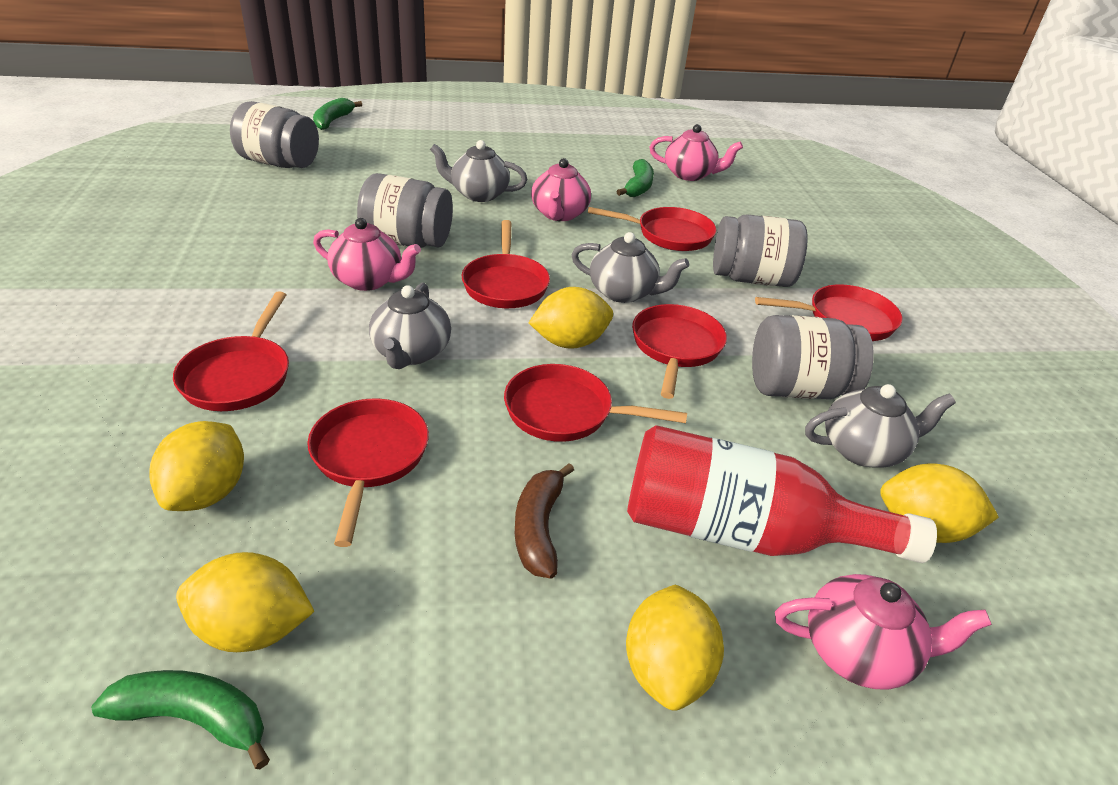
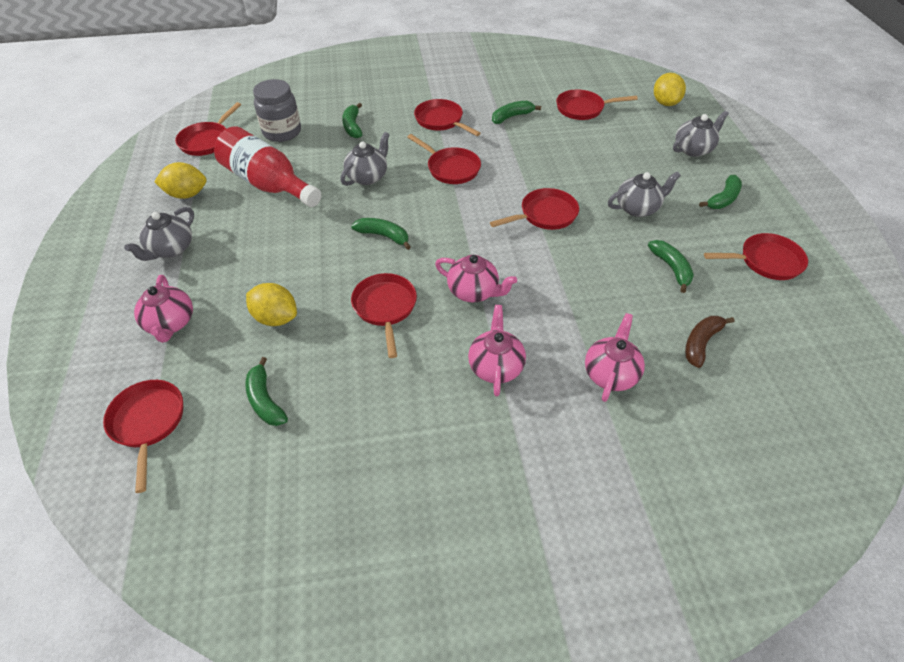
green banana: [91,670,270,769] [313,98,362,130] [616,159,654,197] = 3 -> [246,357,288,426] [342,103,362,138] [351,218,411,250] [492,101,541,124] [648,240,694,293] [699,175,742,209] = 6
grey jar: [230,101,319,168] [357,173,453,248] [713,214,808,287] [752,315,874,399] = 4 -> [253,79,301,142] = 1
red pan: [173,291,289,411] [308,398,429,547] [462,220,550,308] [504,364,687,442] [588,207,716,251] [632,304,727,399] [755,284,903,341] = 7 -> [103,380,183,493] [175,102,241,156] [351,273,417,358] [407,134,481,184] [414,99,481,136] [490,188,579,230] [556,89,638,120] [704,233,808,280] = 8
yellow lemon: [149,421,244,511] [176,552,315,652] [529,287,613,349] [626,585,724,711] [880,463,999,543] = 5 -> [154,162,207,199] [246,283,297,326] [654,73,686,106] = 3

